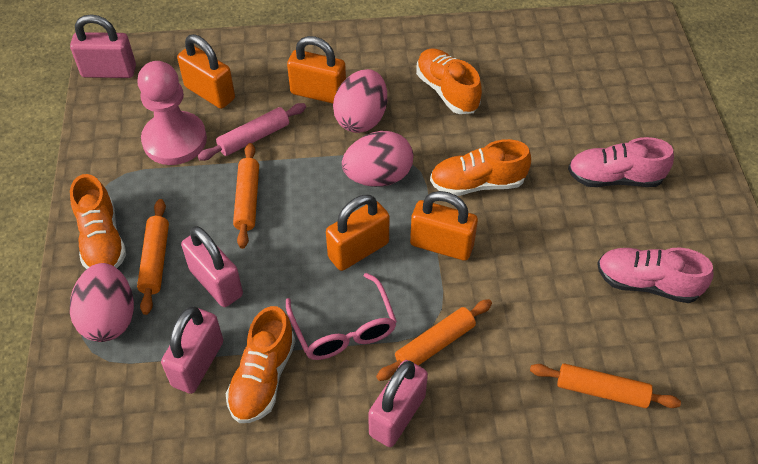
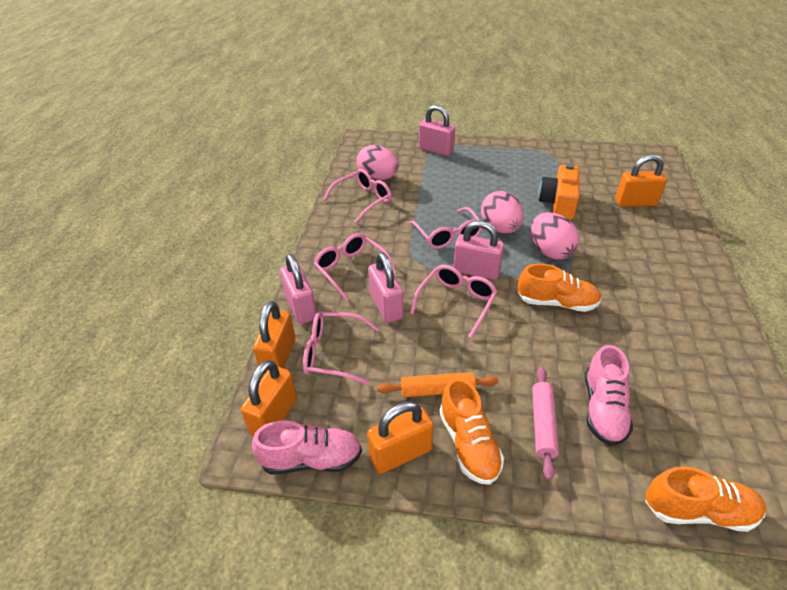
orange camera: none = 0 -> [538,164,580,220] = 1
orange rolling pin: [137,199,169,315] [233,143,259,249] [376,299,492,381] [530,363,681,408] = 4 -> [377,372,499,397] = 1
orange shoe: [70,174,126,269] [226,306,296,423] [416,48,482,114] [430,139,531,196] = 4 -> [439,378,504,485] [518,264,601,312] [645,467,766,532] = 3
pink glasses: [286,273,397,360] = 1 -> [303,311,379,385] [314,233,397,301] [323,169,392,223] [409,207,483,249] [410,265,497,338] = 5
pink pawn: [137,61,207,165] = 1 -> none = 0

